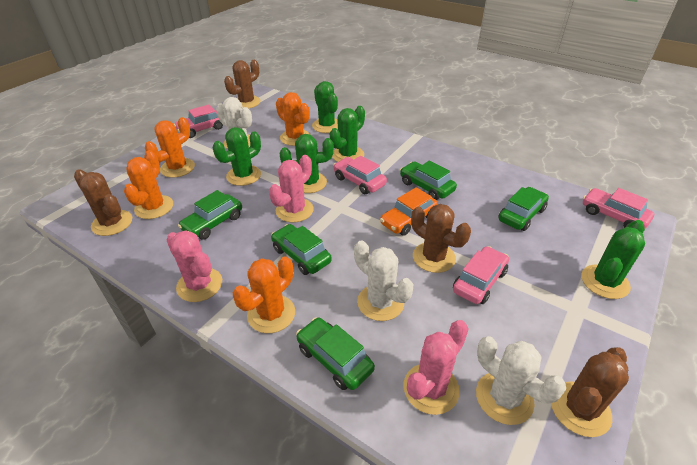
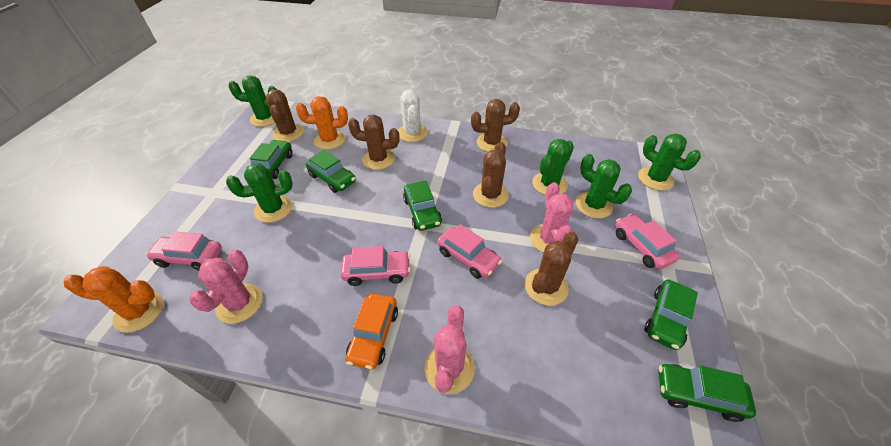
brown cactus: [74,169,132,236] [224,60,261,108] [411,204,471,273] [551,347,629,437] = 4 -> [266,89,304,142] [348,115,400,170] [471,99,520,152] [473,142,509,208] [525,232,578,306] = 5
orange cactus: [124,150,173,219] [145,117,195,178] [233,257,295,333] [276,92,310,146] = 4 -> [64,266,164,333] [296,96,348,150] = 2
white cactus: [216,97,252,149] [354,241,413,321] [476,336,566,425] = 3 -> [398,89,428,142] = 1

